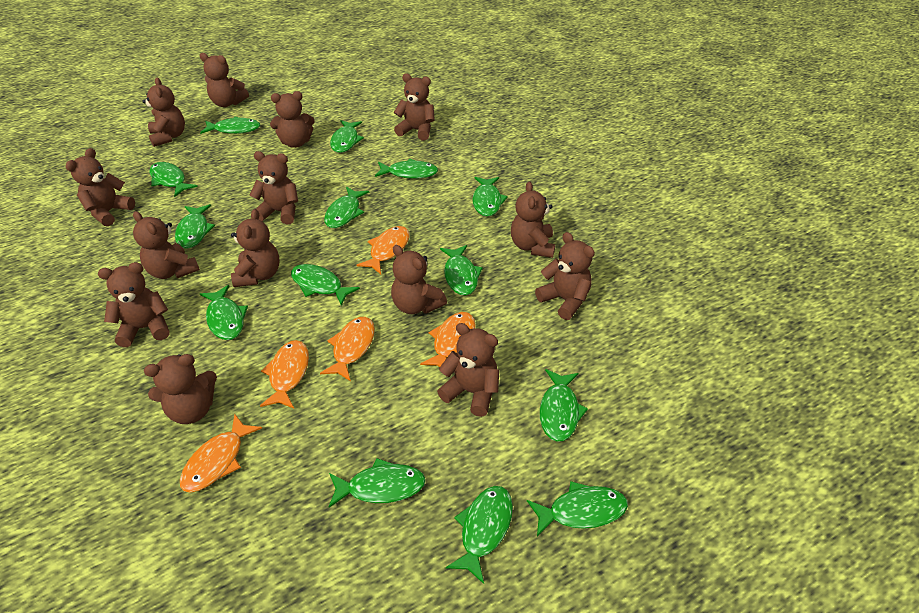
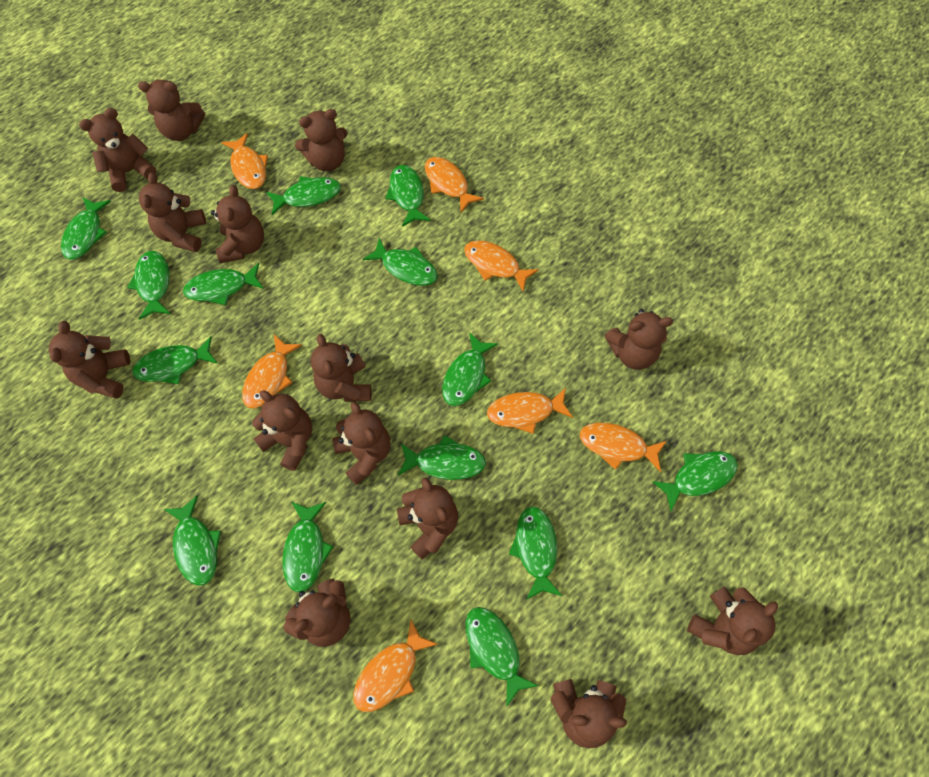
orange fish: [180,414,262,493] [260,340,309,409] [320,317,375,381] [357,226,409,274] [420,312,476,367] = 5 -> [221,133,268,189] [242,335,302,409] [353,620,438,712] [425,157,484,213] [464,240,539,291] [487,388,573,434] [580,423,667,472] = 7

